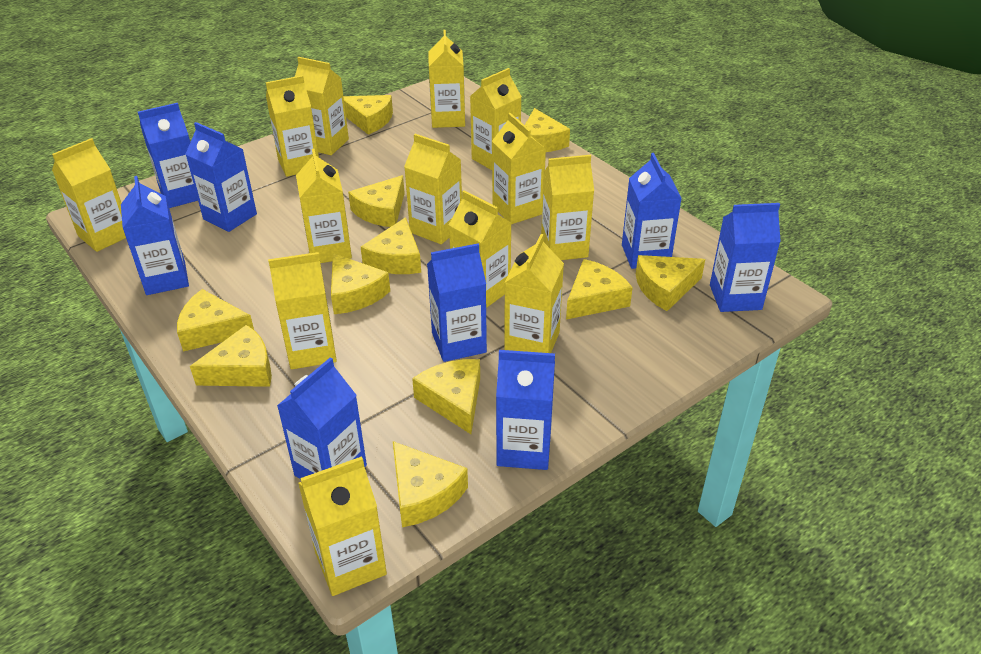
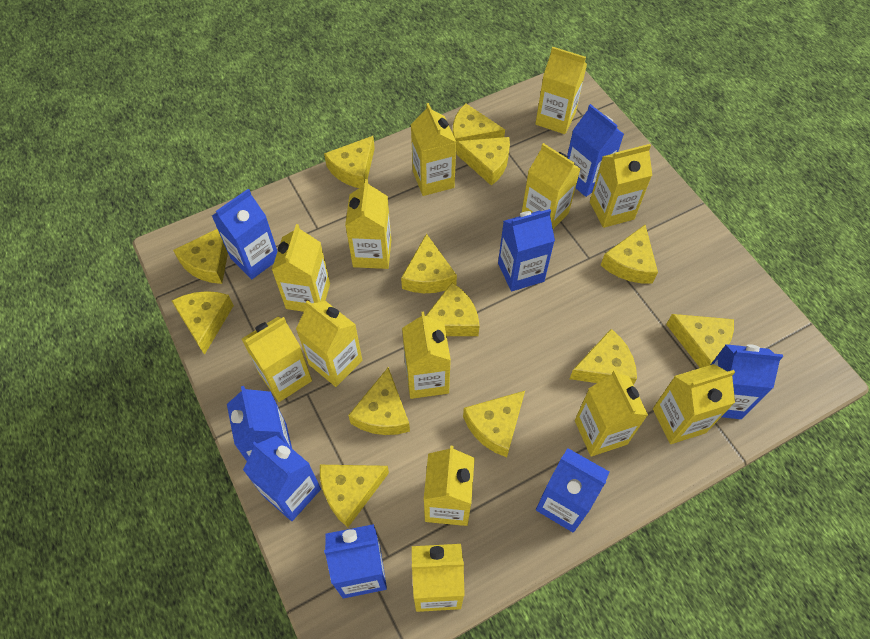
yellow cheese: [177,289,254,352] [190,325,272,387] [331,253,390,314] [343,95,393,135] [348,175,405,227] [361,217,421,274] [393,441,468,527] [412,359,480,434] [525,108,570,152] [566,259,633,320] [636,255,705,311] = 11 -> [172,291,234,355] [173,229,228,284] [320,465,389,527] [324,136,375,188] [348,367,410,435] [401,233,457,293] [426,283,479,336] [453,103,505,145] [456,137,510,186] [463,391,525,457] [570,329,637,385] [601,225,658,284] [666,314,734,368] = 13

